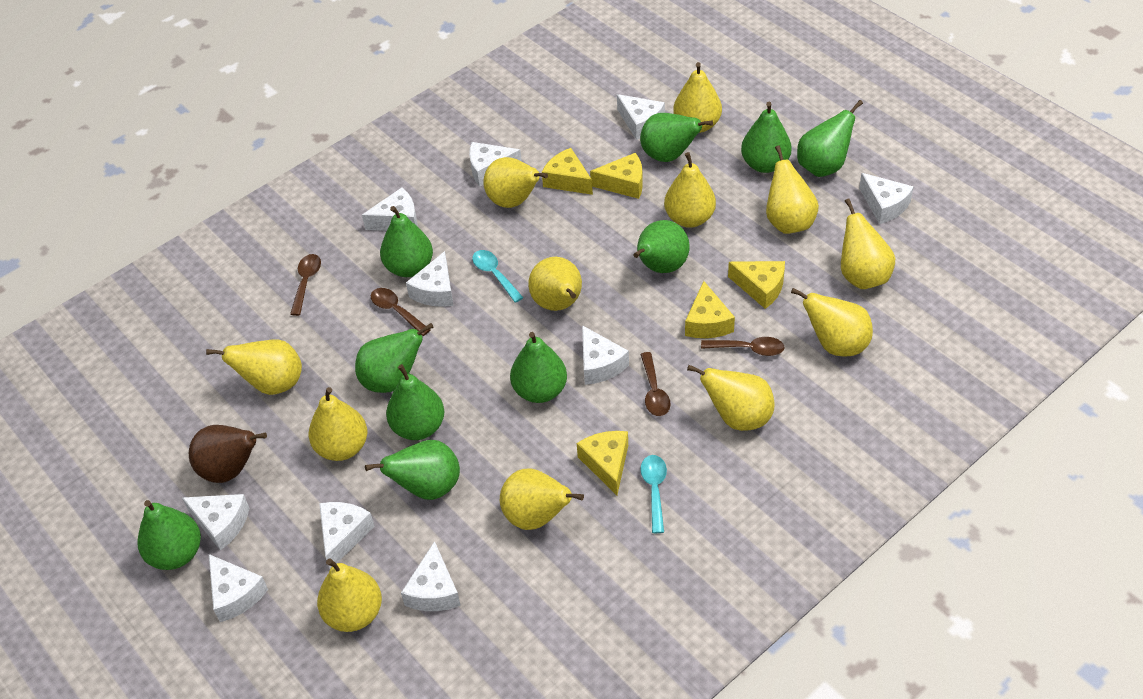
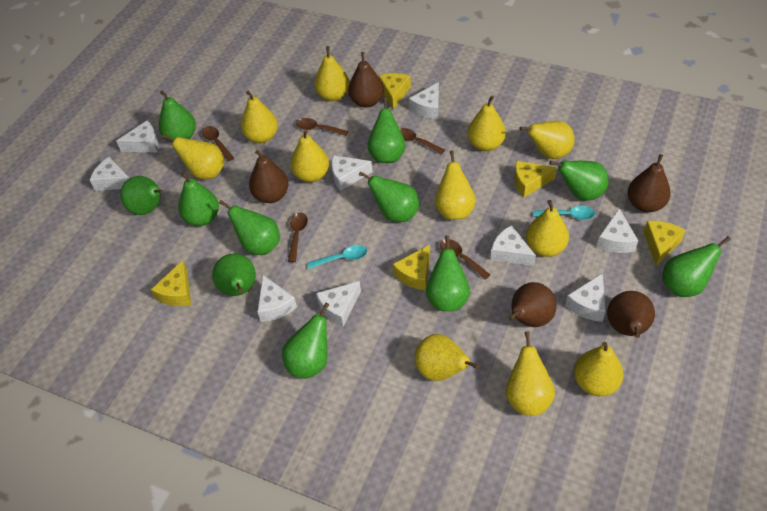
brown pear: [189,425,267,483] = 1 -> [249,150,289,203] [348,52,384,108] [509,282,557,327] [607,291,655,338] [628,154,671,212] = 5
brown spoon: [290,254,321,316] [371,288,430,336] [640,352,671,416] [701,337,785,356] = 4 -> [202,126,234,161] [288,212,308,262] [296,118,348,136] [400,128,445,154] [440,239,490,280] = 5
green pear: [138,500,201,570] [355,323,434,393] [365,440,460,500] [380,206,433,277] [386,364,445,440] [510,332,567,403] [633,220,690,273] [640,113,713,162] [741,102,792,173] [797,100,863,177] = 10 -> [120,176,164,215] [159,90,196,142] [178,172,219,226] [212,253,256,296] [219,200,280,255] [282,302,329,379] [359,171,419,222] [367,98,406,163] [426,235,470,311] [549,161,609,201] [662,236,731,297] = 11
white cheese: [182,494,249,551] [209,554,268,622] [319,502,375,568] [362,188,418,231] [401,541,461,611] [406,251,454,307] [469,142,522,187] [582,325,629,385] [617,94,665,140] [859,173,914,224] = 10 -> [90,157,129,191] [116,121,159,153] [257,275,297,322] [316,281,361,326] [331,155,372,191] [409,82,439,119] [490,225,536,266] [565,273,606,322] [597,209,639,253] = 9
yellow pear: [206,339,302,395] [309,387,367,461] [317,558,382,632] [484,157,548,208] [500,469,584,530] [528,257,582,311] [664,152,716,228] [673,62,722,133] [687,365,775,431] [766,145,819,234] [791,288,873,357] [841,198,895,289] = 12 -> [162,134,224,179] [241,90,278,143] [291,129,329,182] [314,46,350,101] [415,334,479,381] [435,150,476,220] [468,96,506,151] [506,331,555,416] [520,121,575,159] [526,200,569,257] [574,342,624,396] = 11

